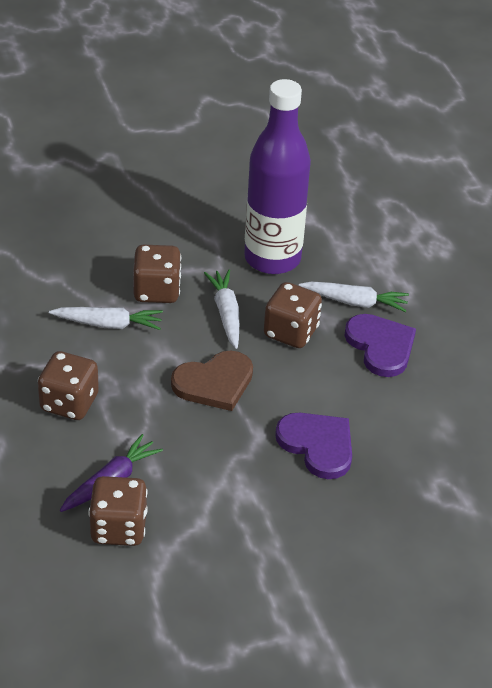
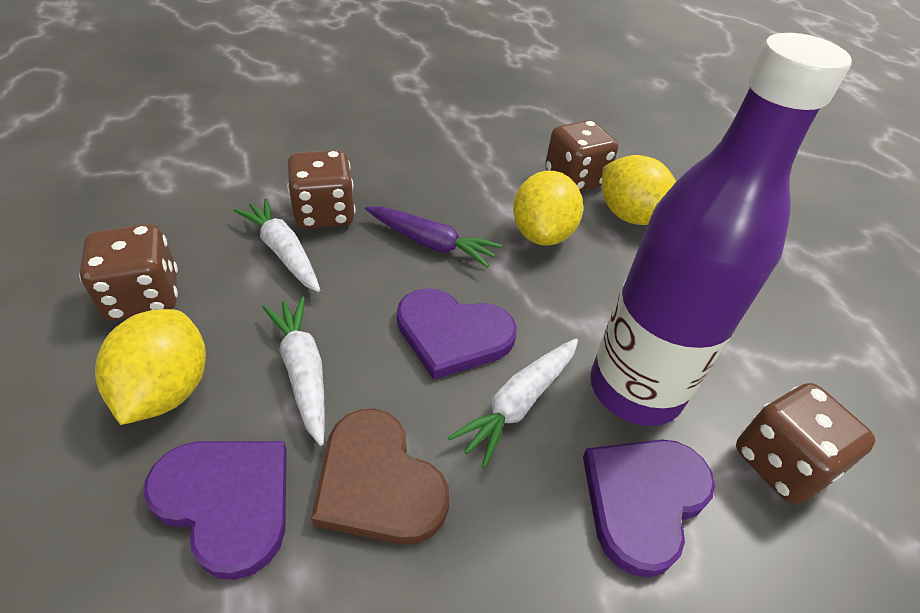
purple heart: [275,413,352,479] [344,314,416,377] = 2 -> [144,441,287,580] [397,288,517,380] [583,439,715,578] = 3
yellow lemon: none = 0 -> [95,309,206,425] [513,171,583,246] [602,155,676,225] = 3

